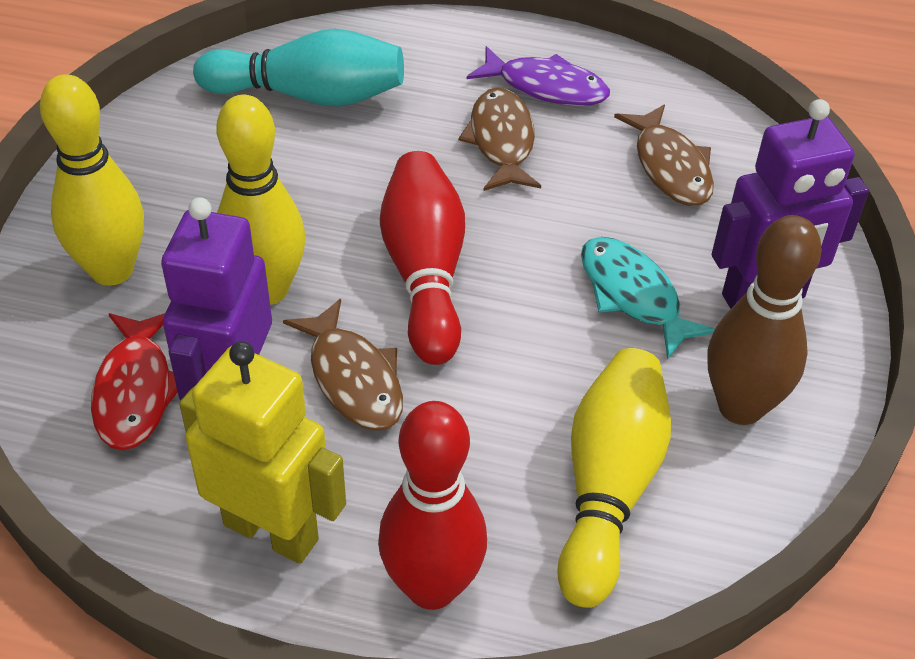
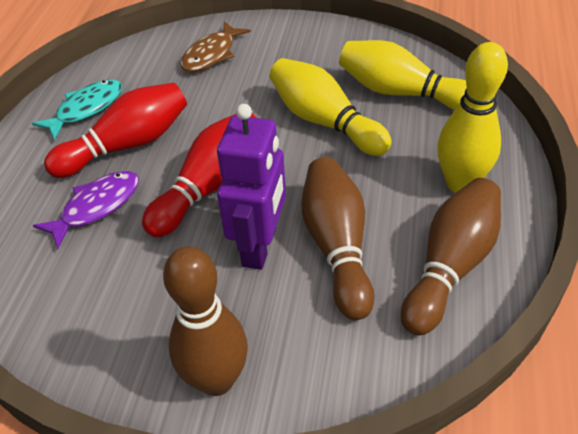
brown bowling pin: [708,215,822,425] = 1 -> [163,246,248,396] [302,157,375,320] [401,178,501,335] = 3
brown fish: [283,299,403,431] [458,88,541,191] [614,104,714,206] = 3 -> [180,21,251,72] = 1
purple robot: [161,197,272,400] [712,99,869,309] = 2 -> [217,104,286,270] = 1
red fish: [91,313,178,450] = 1 -> none = 0
turquoise bowling pin: [193,29,404,106] = 1 -> none = 0
yellow robot: [179,341,346,564] = 1 -> none = 0

